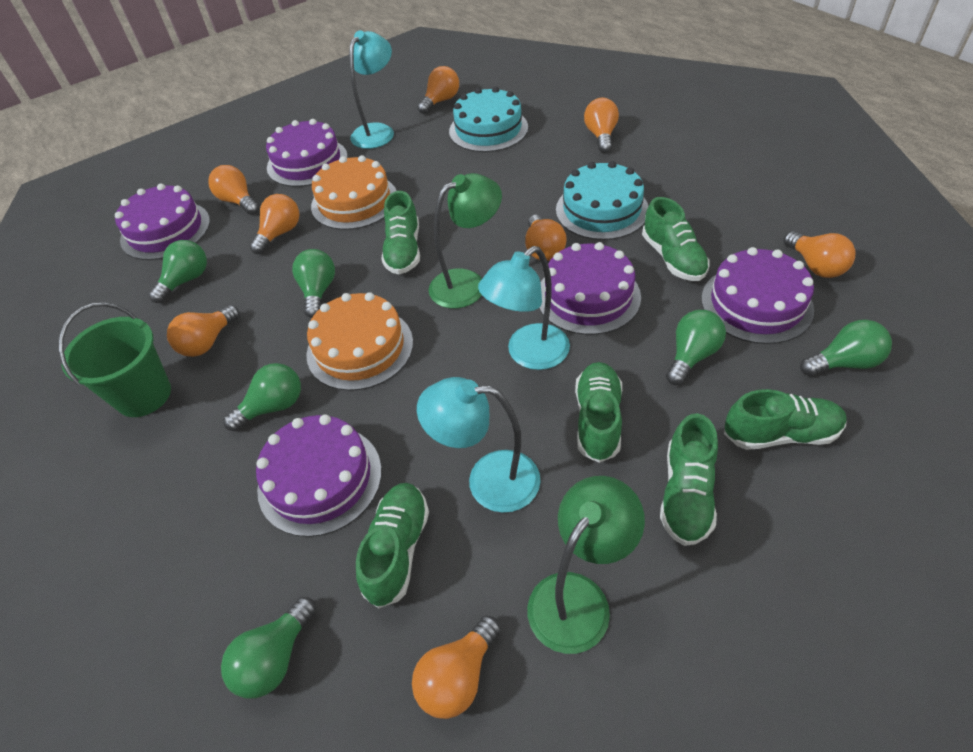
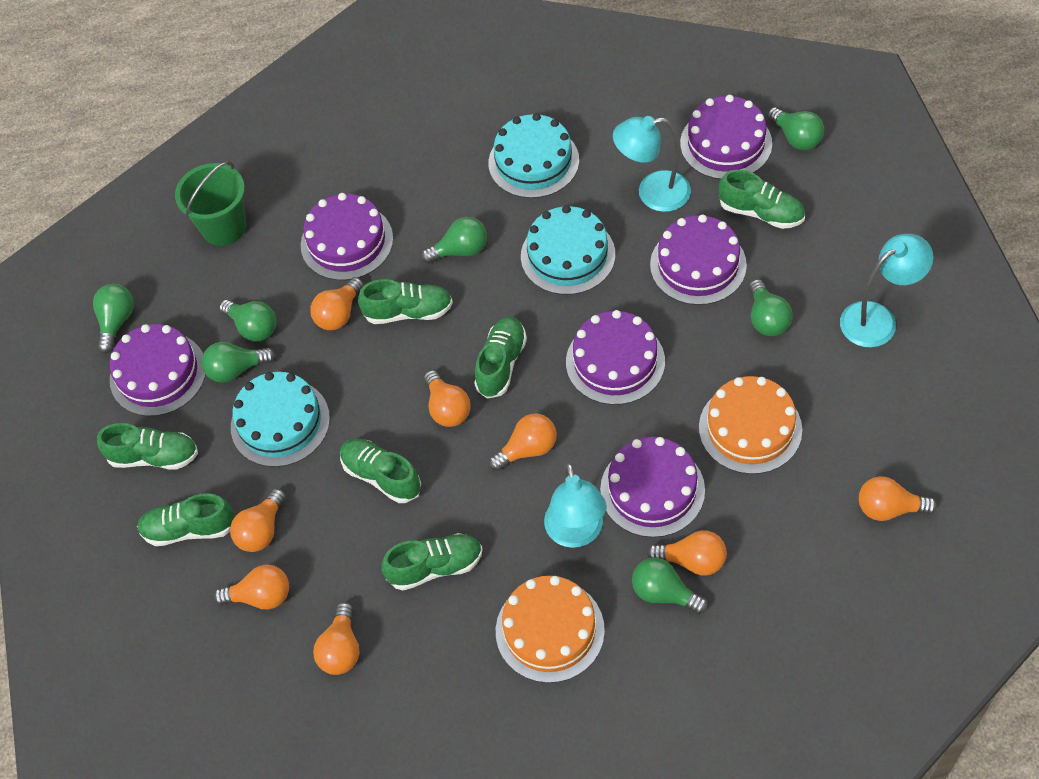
green lamp: [428,173,502,308] [527,476,645,654] = 2 -> none = 0
green light bulb: [149,240,207,303] [221,597,316,698] [223,363,301,431] [292,249,335,318] [666,310,726,385] [800,320,892,376] = 6 -> [93,284,134,354] [202,342,276,383] [219,300,276,341] [421,217,487,264] [632,558,708,614] [749,279,793,336] [767,108,824,150] = 7
green shoe: [356,483,429,608] [381,191,420,274] [575,362,622,463] [642,197,709,281] [660,413,718,546] [724,389,847,450] = 6 -> [97,423,198,469] [137,493,235,546] [340,439,421,503] [358,279,453,324] [382,533,483,590] [474,317,527,399] [719,170,805,229] = 7
purple cake: [115,183,210,260] [256,414,382,537] [266,119,348,187] [539,242,641,335] [701,247,814,344] = 5 -> [110,324,206,416] [301,193,393,280] [566,310,665,405] [600,437,705,537] [650,214,747,305] [680,95,772,179] = 6
turquoise cake: [449,87,528,152] [556,161,648,240] = 2 -> [231,372,330,467] [488,113,579,198] [521,205,615,295] = 3

